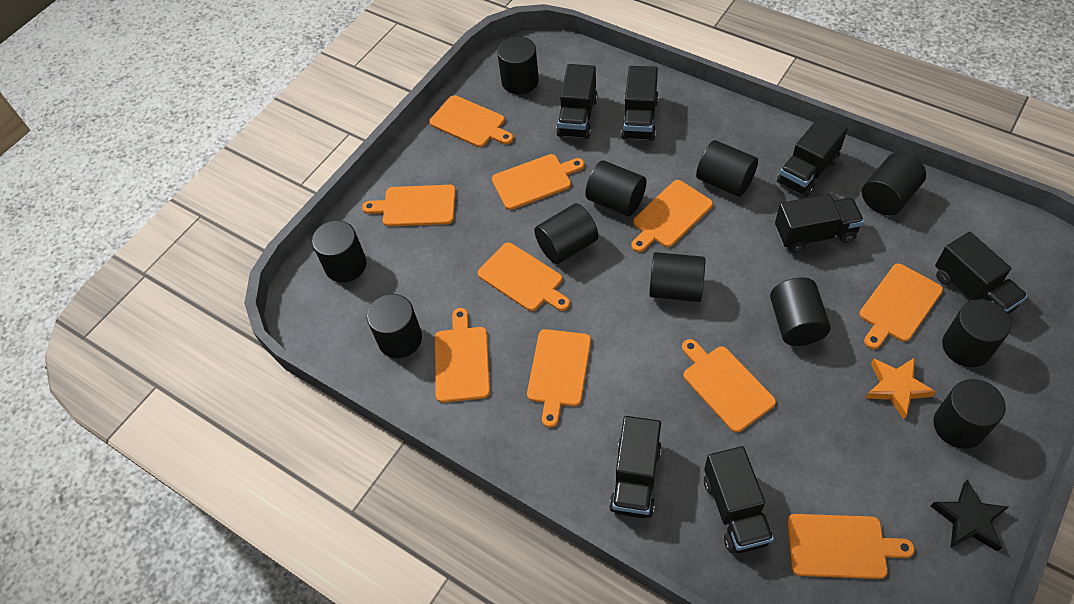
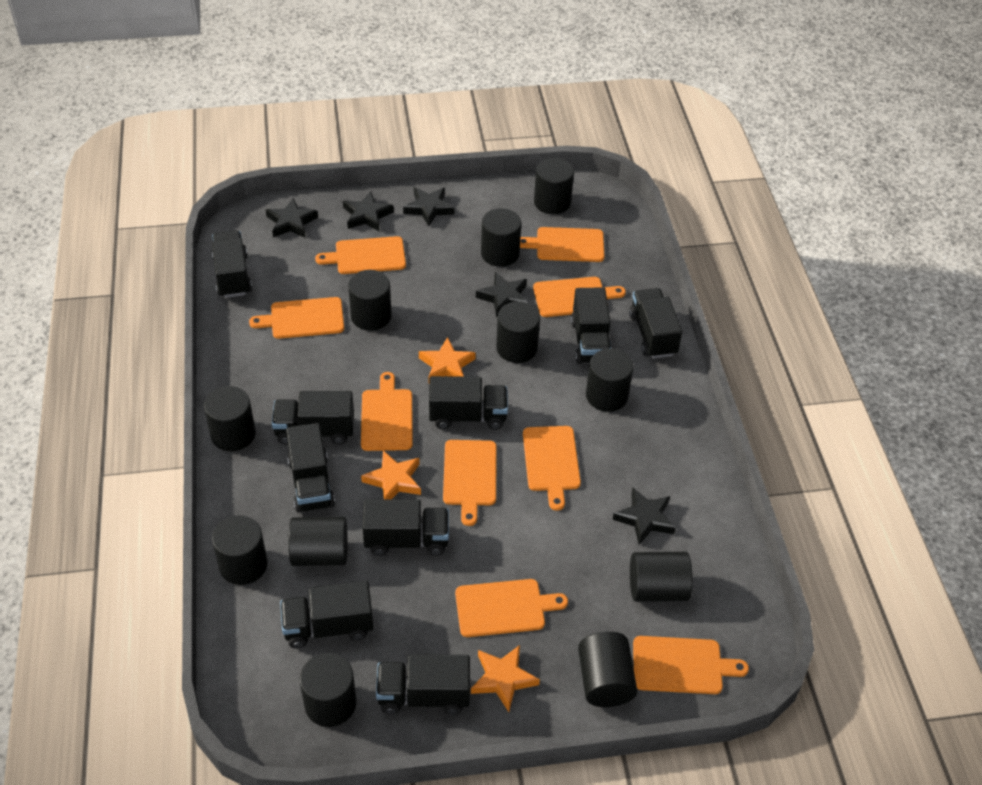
black star: [931,480,1008,552] = 1 -> [266,198,318,238] [343,191,394,231] [403,187,455,227] [476,272,528,317] [613,488,676,545] = 5
black truck: [556,64,598,139] [609,416,662,518] [621,66,659,141] [704,446,774,553] [775,194,864,253] [777,115,848,197] [935,232,1028,314] = 7 -> [212,231,252,298] [272,391,354,445] [280,581,373,648] [286,423,335,513] [362,500,449,556] [376,654,470,715] [429,376,508,430] [571,287,611,364] [629,288,682,359] = 9
orange cutting board: [362,185,456,226] [429,95,514,147] [435,308,490,403] [478,242,570,311] [492,154,584,210] [527,329,591,428] [631,180,713,252] [682,339,776,433] [787,514,915,579] [859,264,943,349] = 10 -> [249,297,344,339] [315,236,406,274] [361,372,413,451] [443,440,497,526] [455,579,568,637] [520,227,604,262] [523,426,581,511] [533,277,626,317] [633,636,749,694] = 9
orange star: [866,358,936,419] = 1 -> [361,450,421,500] [419,337,476,380] [471,645,540,712] = 3

